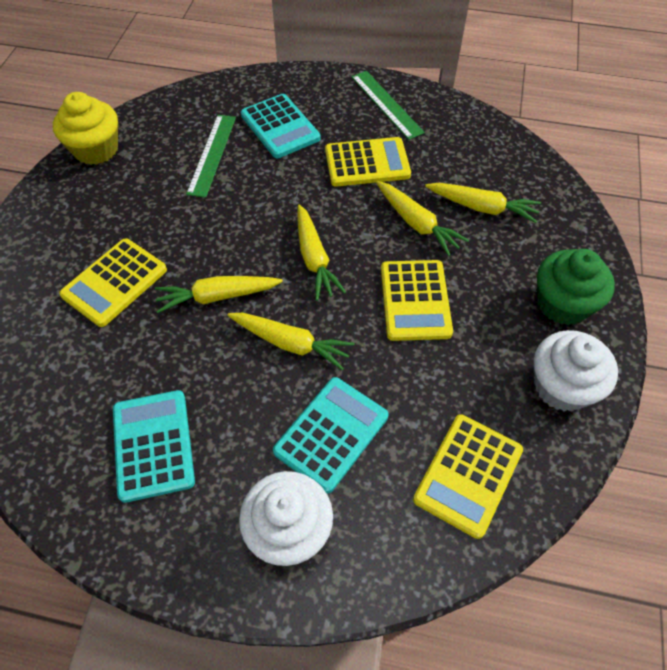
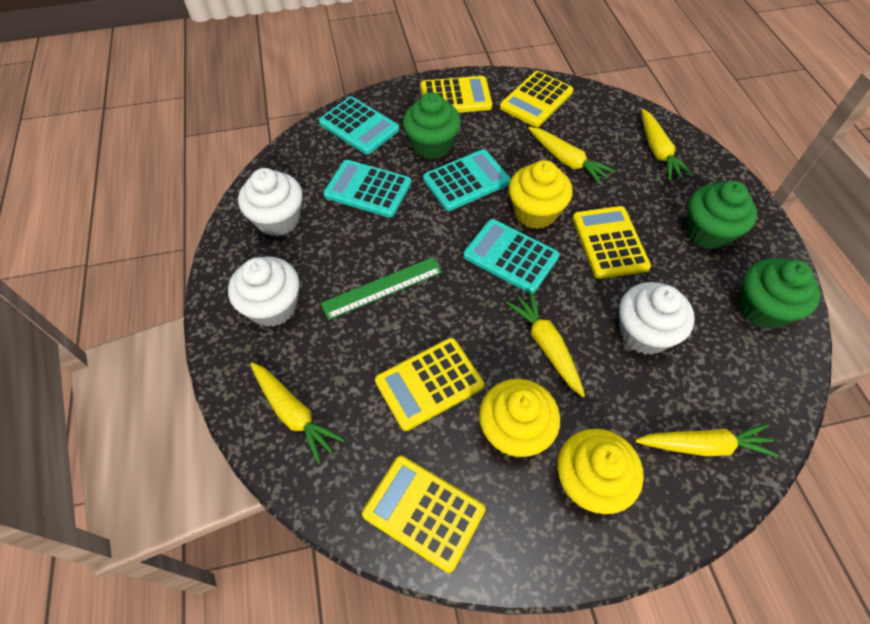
green cupcake: [537,249,615,325] = 1 -> [403,92,461,159] [686,181,757,250] [738,258,820,329] = 3
green ruler: [186,115,236,198] [351,71,425,140] = 2 -> [321,257,442,320] = 1
turquoise calculator: [113,390,195,503] [241,94,320,158] [273,377,388,493] = 3 -> [319,97,399,155] [323,160,411,218] [423,149,511,211] [463,219,560,294] = 4
white cupcake: [239,471,333,566] [534,330,618,411] = 2 -> [228,257,300,327] [238,168,303,236] [619,282,695,355] = 3
yellow calculator: [59,238,167,327] [325,137,411,186] [381,260,453,341] [413,414,523,539] = 4 -> [362,456,485,573] [375,338,484,431] [421,76,492,113] [500,71,574,127] [572,206,651,279] = 5
yellow cupcake: [53,92,118,165] = 1 -> [479,379,560,458] [509,160,572,229] [557,429,644,514] = 3

